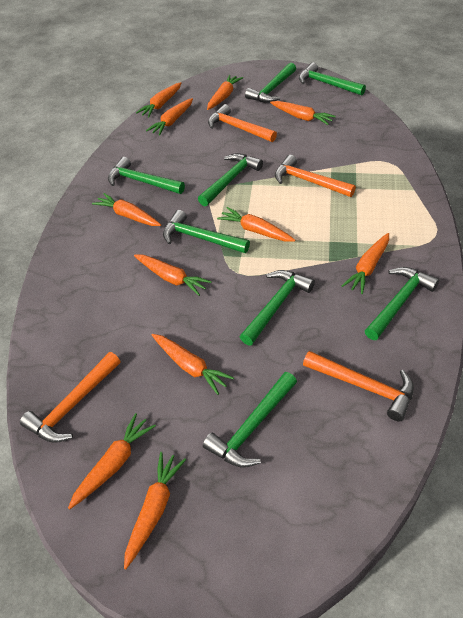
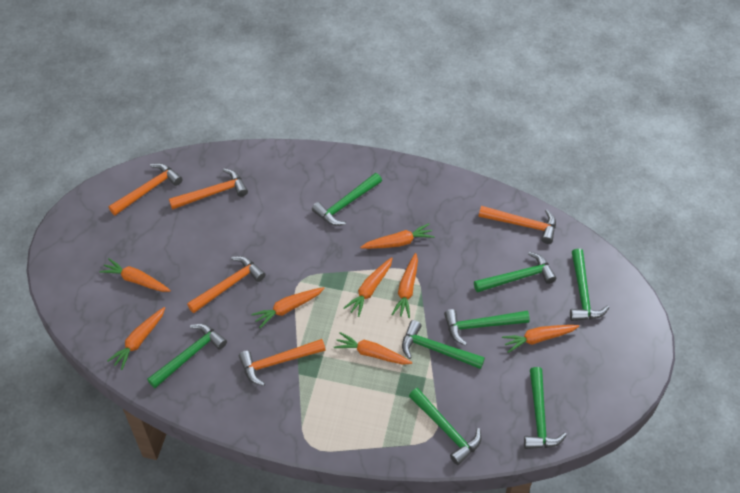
orange carrot: [68,413,156,509] [92,193,161,226] [124,452,186,569] [134,254,212,296] [136,82,181,117] [146,98,193,135] [152,334,234,395] [207,75,243,110] [217,207,296,242] [270,101,336,125] [342,233,389,294] = 11 -> [99,258,171,292] [107,307,165,370] [251,287,325,328] [334,332,412,365] [343,257,393,317] [360,223,435,249] [391,253,418,318] [502,325,579,353] = 8
orange hammer: [20,352,120,443] [208,104,277,142] [275,155,356,197] [303,351,414,421] = 4 -> [108,163,183,216] [169,169,248,210] [187,256,266,313] [239,339,326,386] [479,206,556,244] = 5

